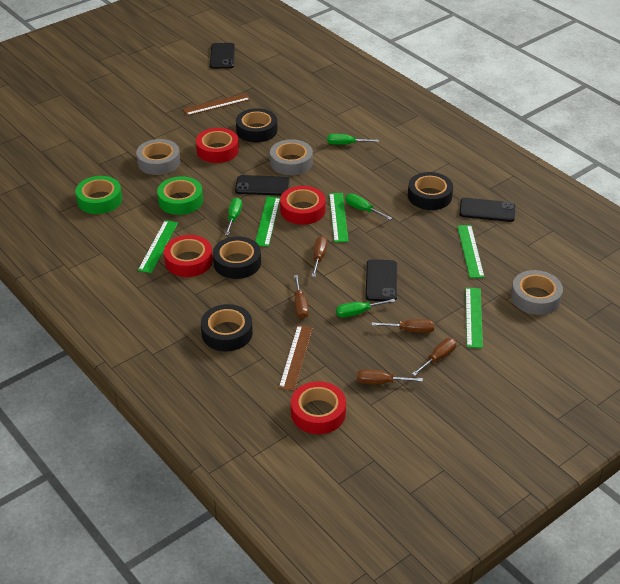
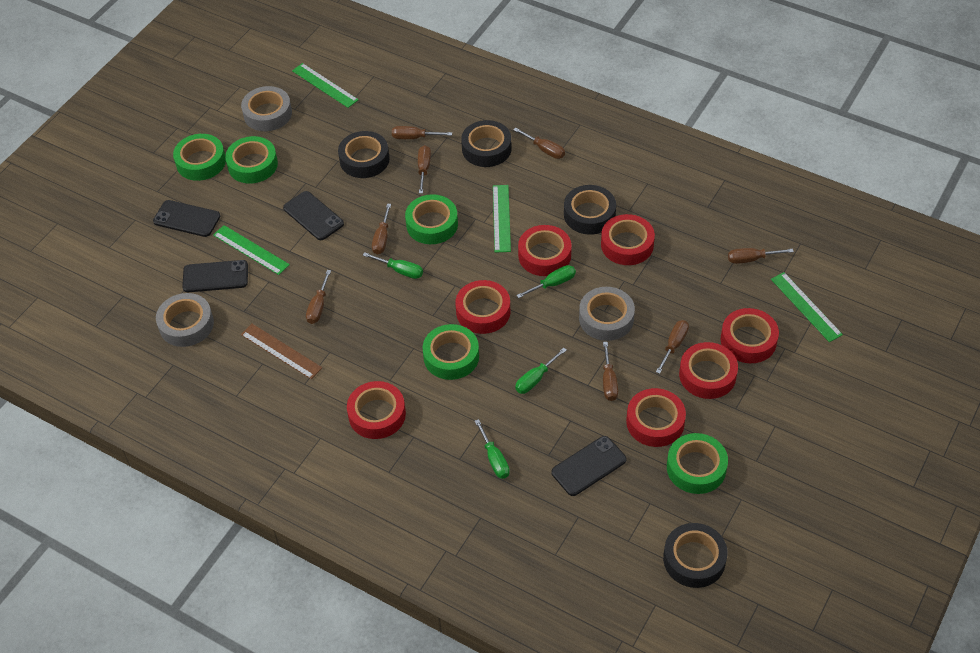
brown ruler: [183,93,251,116] [279,325,313,391] = 2 -> [241,324,322,379] = 1
brown screwdriver: [294,275,309,319] [311,236,327,277] [357,369,423,384] [372,319,434,333] [412,338,457,376] = 5 -> [306,270,331,324] [372,204,391,255] [392,126,452,139] [418,145,431,194] [513,127,565,159] [603,342,618,401] [656,320,689,374] [728,248,794,264] = 8
green ruler: [138,220,178,273] [255,196,280,247] [329,193,349,242] [457,225,485,278] [465,288,483,348] = 5 -> [213,225,290,275] [292,63,359,108] [493,185,511,253] [771,272,843,342] = 4
green tape: [75,176,122,214] [157,176,203,215] = 2 -> [173,134,226,181] [225,136,278,184] [405,194,458,244] [423,324,479,380] [667,433,728,494] = 5
red tape: [164,235,213,277] [196,128,239,163] [280,186,326,225] [291,381,346,434] = 4 -> [347,381,406,439] [455,280,511,334] [518,225,572,276] [601,214,655,265] [626,388,686,447] [679,342,738,399] [721,308,779,363] = 7

